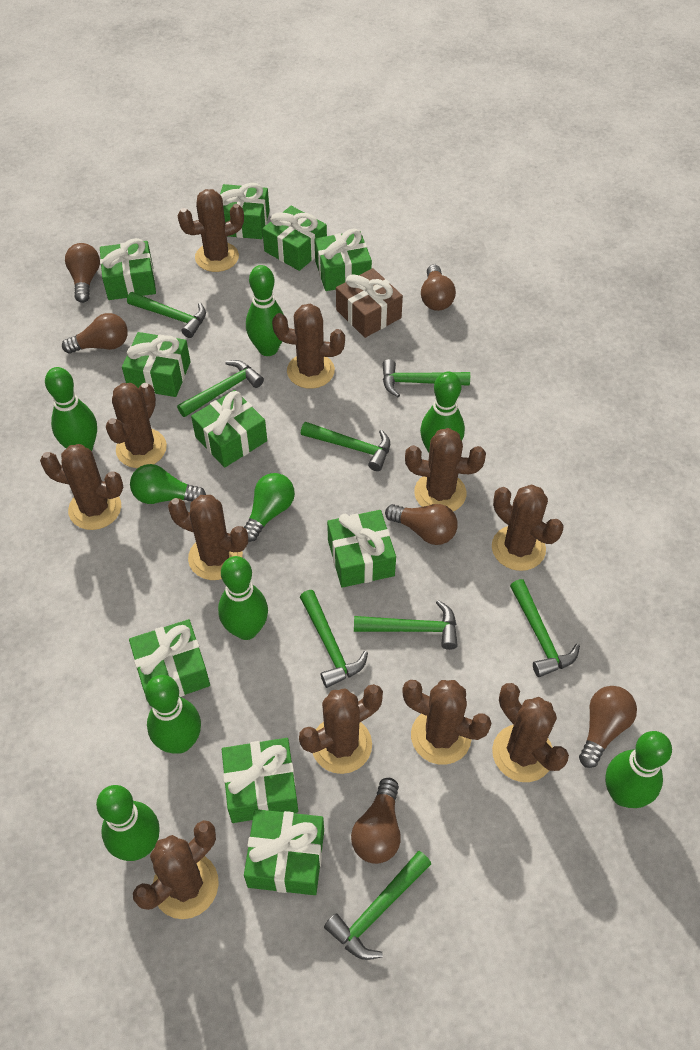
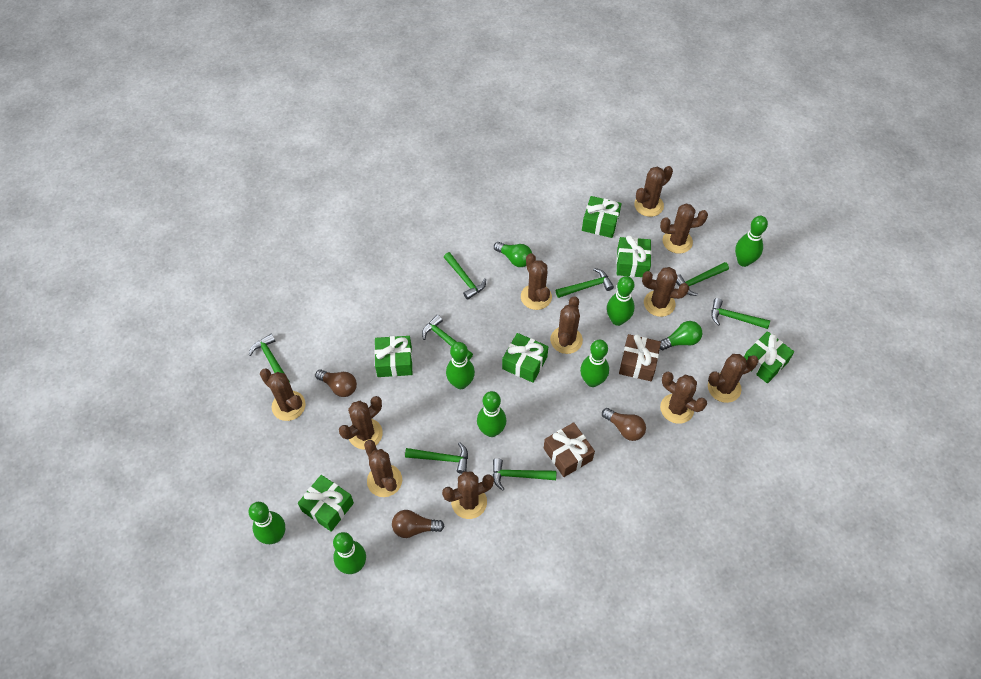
brown gift: [336,268,403,338] = 1 -> [544,422,595,477] [619,334,661,381] = 2
brown light bulb: [62,313,128,354] [65,243,100,303] [351,778,401,864] [385,504,458,545] [421,264,456,311] [579,686,637,768] = 6 -> [315,369,357,397] [392,510,445,538] [602,408,646,441] = 3
green gift: [100,238,156,300] [122,332,191,397] [129,619,210,706] [191,390,267,468] [220,183,270,239] [222,738,298,823] [244,809,324,895] [262,206,327,271] [314,229,372,291] [327,510,396,588] = 10 -> [298,475,354,532] [374,336,413,377] [502,333,548,383] [582,196,622,238] [616,235,652,277] [744,331,794,383] = 6

